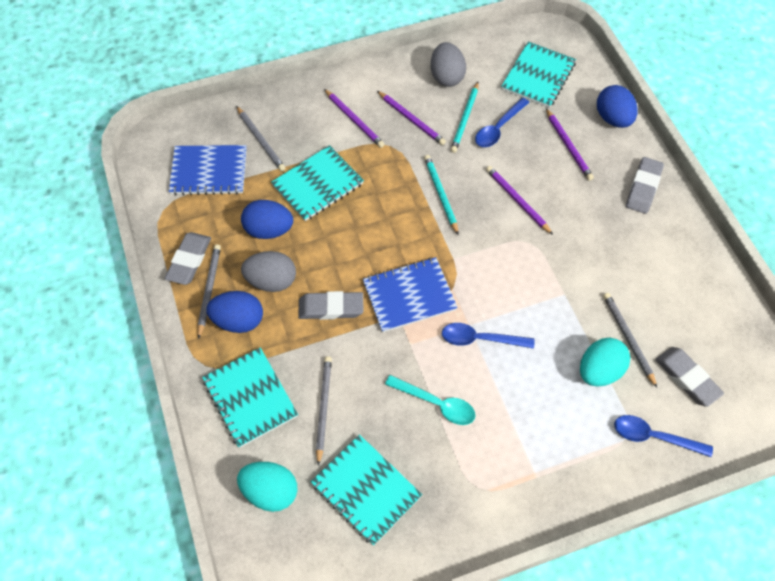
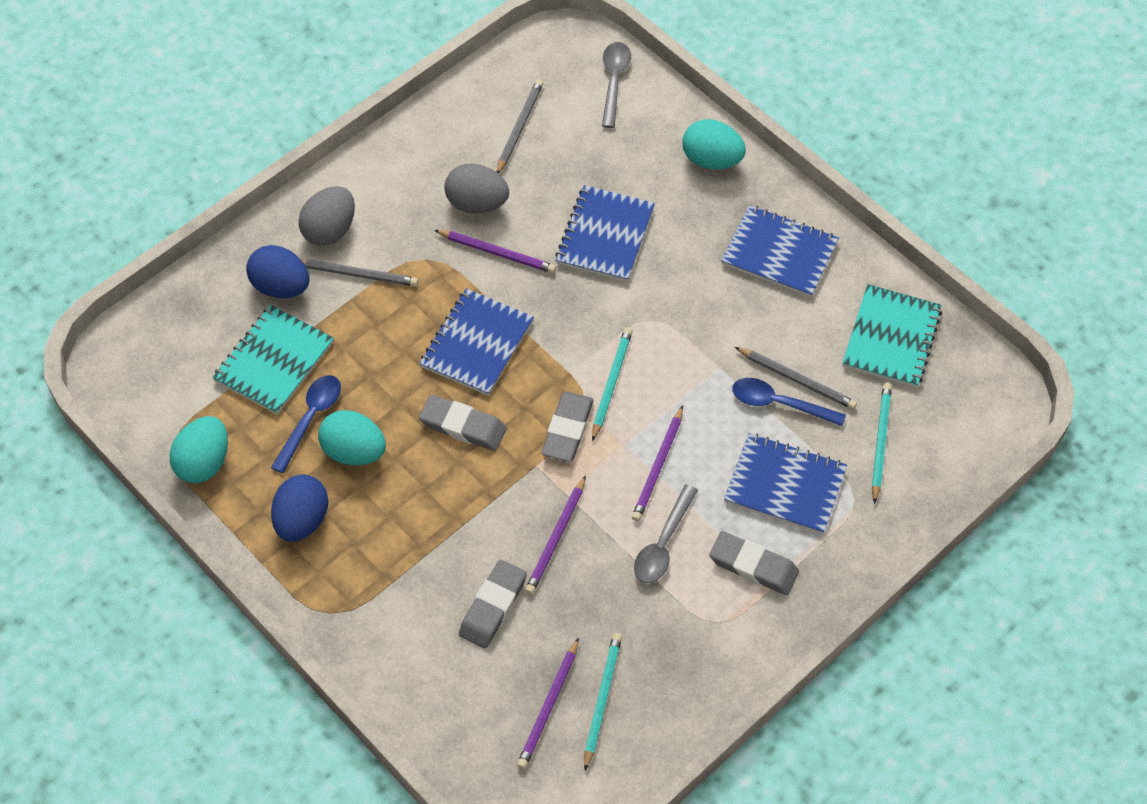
blue egg: [206,291,263,333] [241,200,293,239] [597,85,638,128] = 3 -> [246,245,309,298] [271,475,328,542] = 2
blue notebook: [169,145,247,195] [363,257,458,333] = 2 -> [419,288,534,396] [555,185,655,282] [721,205,839,297] [724,433,847,534] = 4
blue spoon: [442,323,535,349] [475,98,530,147] [614,415,713,457] = 3 -> [271,375,341,473] [732,378,846,426] = 2
grey pencil: [198,244,221,339] [236,106,285,171] [316,356,332,466] [603,293,657,388] = 4 -> [300,259,418,286] [497,79,543,174] [735,347,857,410] = 3
grey spoon: none = 0 -> [602,42,631,128] [634,484,698,583] = 2
turquoise egg: [237,462,298,512] [580,338,630,386] = 2 -> [170,416,228,483] [318,410,386,465] [682,119,746,170] = 3
turquoise notebook: [202,348,298,448] [271,145,364,221] [311,435,422,546] [501,41,576,108] = 4 -> [212,305,334,415] [842,284,942,388] = 2
turquoise pencil: [424,155,459,235] [450,82,479,153] = 2 -> [584,633,622,771] [592,327,633,442] [872,383,892,504] = 3
turquoise spoon: [385,375,476,425] = 1 -> none = 0

